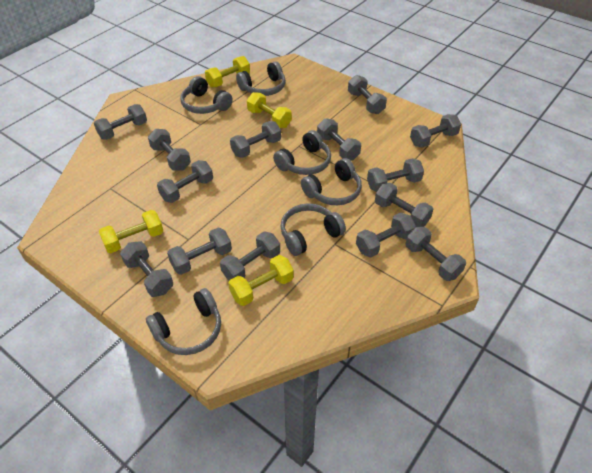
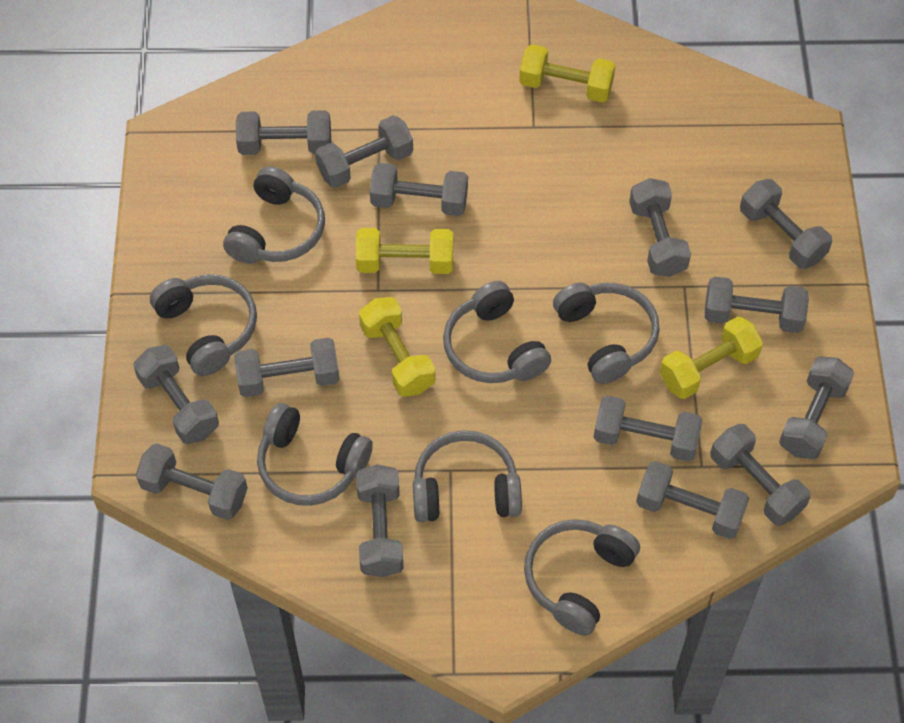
grey headphones: [146,288,221,355] [180,76,233,114] [236,61,286,96] [273,130,331,175] [280,203,346,256] [301,158,362,205] = 6 -> [150,274,257,376] [223,166,325,264] [257,403,373,506] [413,430,522,522] [443,281,551,383] [524,519,640,636] [553,283,660,384] = 7

